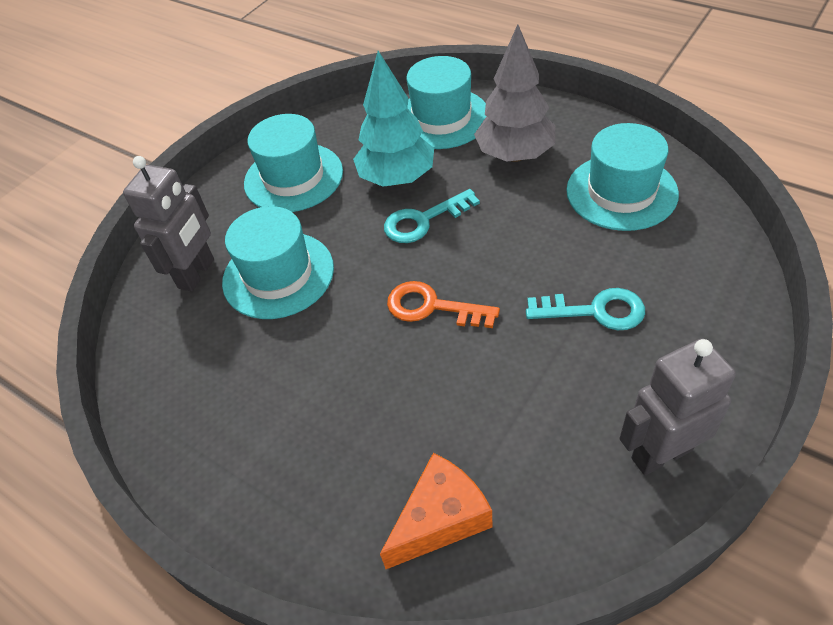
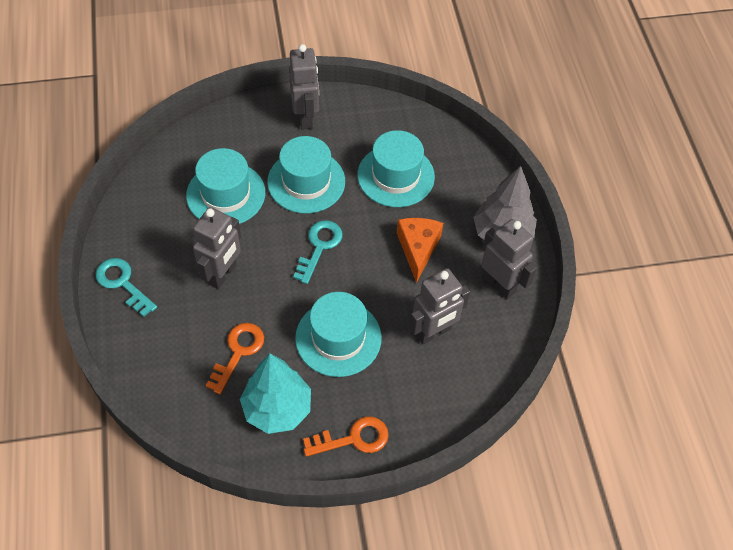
grey robot: [123,156,214,292] [619,339,736,475] = 2 -> [193,207,241,289] [289,44,319,130] [409,268,470,345] [481,219,537,299] = 4
orange key: [387,281,500,328] = 1 -> [206,323,264,394] [303,417,389,457] = 2

